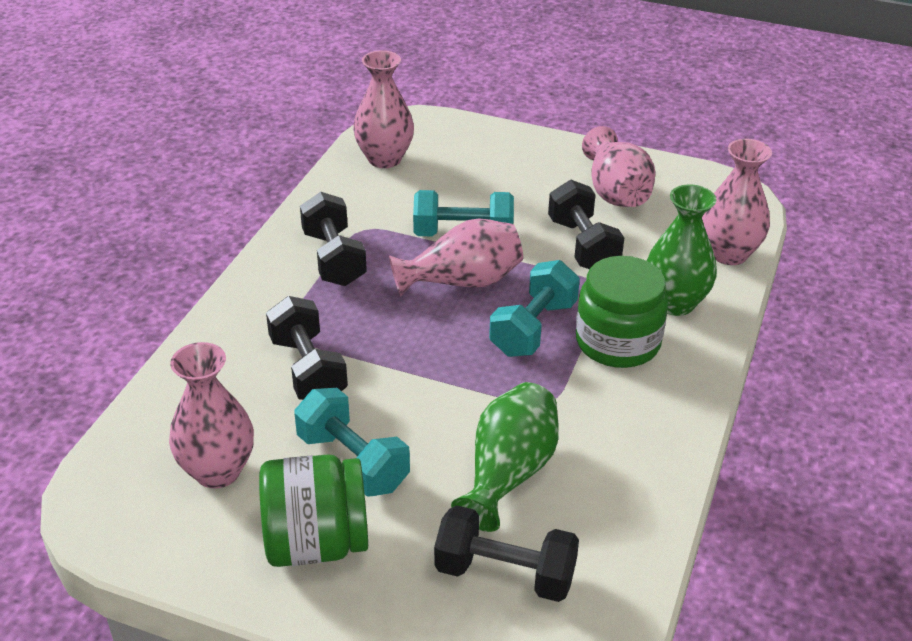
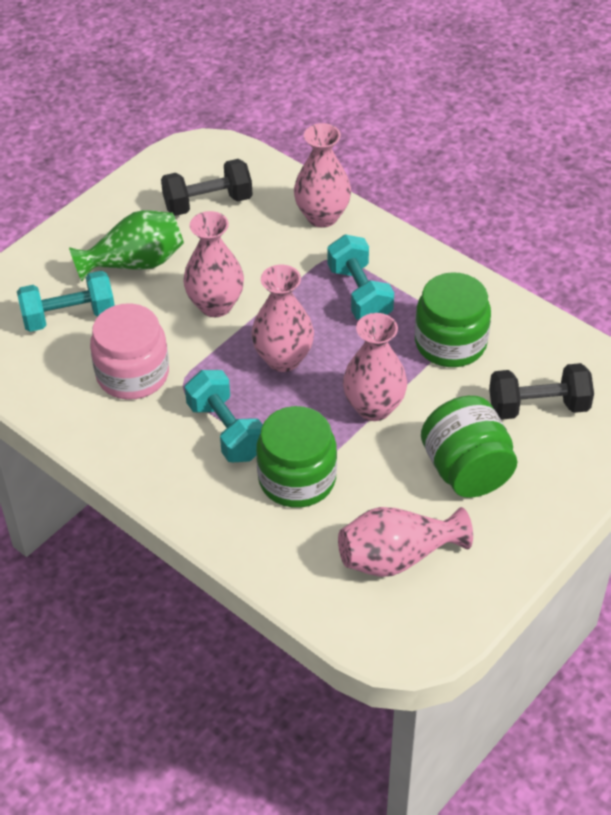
black dumbbell: [266,296,348,400] [300,192,367,286] [434,505,579,602] [548,180,624,269] = 4 -> [161,159,253,216] [489,363,594,420] = 2
green jar: [259,454,368,567] [576,256,668,368] = 2 -> [256,406,337,508] [415,272,491,367] [421,396,517,498] = 3
green vase: [451,382,559,532] [647,185,717,316] = 2 -> [69,210,184,281] = 1
pink jar: none = 0 -> [90,303,169,400] = 1

